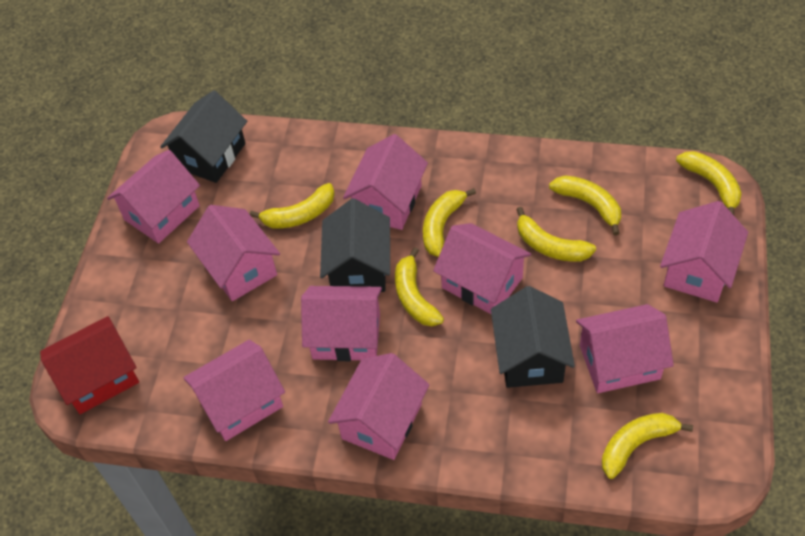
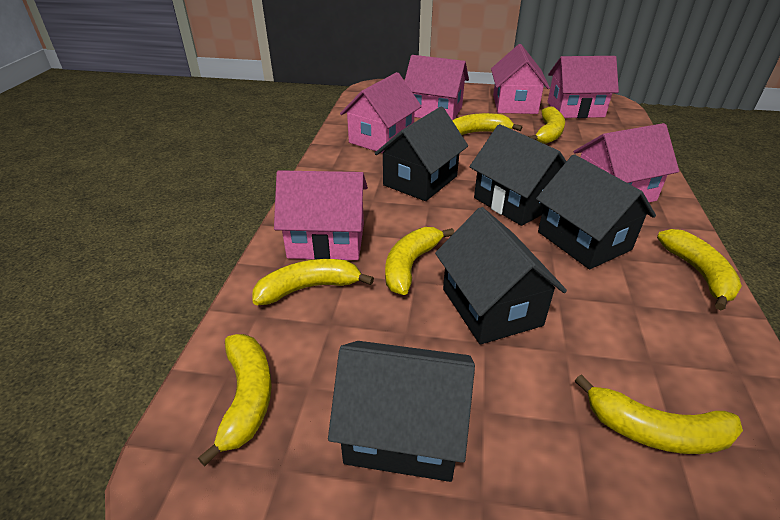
black house: [160,90,247,183] [320,199,390,292] [491,286,575,388] = 3 -> [328,341,475,482] [375,107,468,201] [435,207,567,345] [470,124,567,226] [536,154,656,269] = 5
pink house: [107,150,200,243] [183,340,285,441] [187,205,280,301] [301,286,382,361] [328,353,429,460] [343,134,428,230] [433,223,531,314] [576,304,674,393] [660,201,748,302] = 9 -> [274,170,368,260] [340,72,422,153] [405,55,469,120] [491,44,550,114] [547,56,619,118] [573,123,679,202] = 6
red house: [40,316,139,414] = 1 -> none = 0

